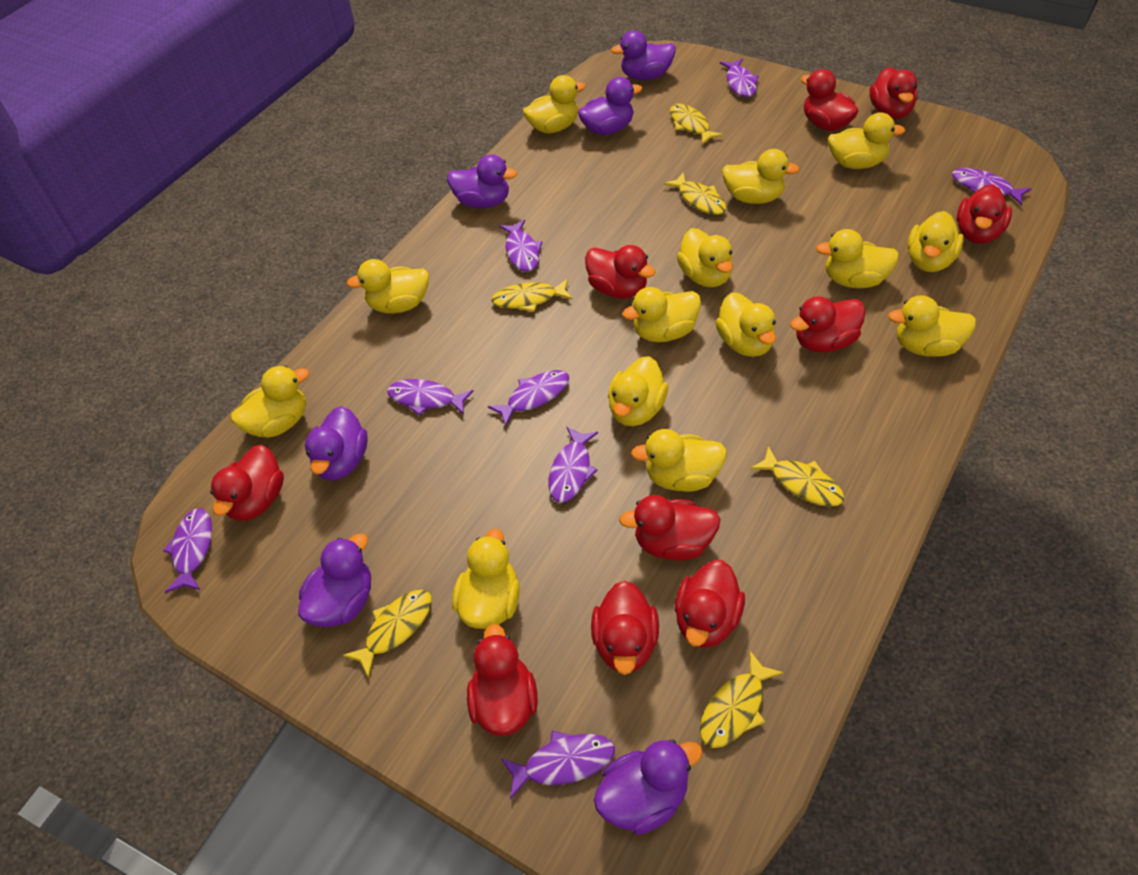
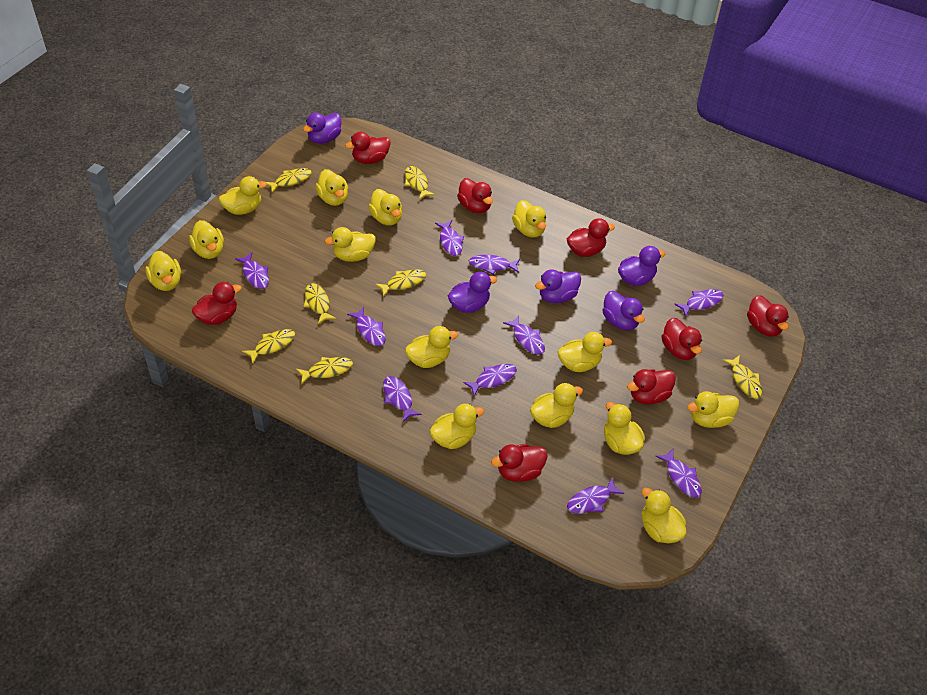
purple duck: [298,533,371,627] [305,406,368,481] [447,154,517,208] [578,77,642,135] [594,739,703,835] [611,30,675,80] = 6 -> [303,113,342,144] [448,272,497,313] [535,270,581,303] [602,291,645,330] [618,246,665,286] = 5
purple fish: [163,508,212,593] [387,379,474,416] [488,370,569,427] [499,220,543,272] [501,731,615,799] [548,427,598,503] [720,59,759,97] [952,168,1032,205] = 8 -> [235,253,269,289] [347,307,386,346] [383,376,422,422] [435,220,464,256] [463,364,517,396] [469,255,520,275] [503,315,545,355] [567,478,624,514] [655,449,702,498] [674,289,723,317] = 10
red duck: [210,445,284,521] [467,624,538,736] [585,245,656,299] [591,580,659,675] [619,495,720,561] [675,560,745,648] [790,297,866,353] [801,69,859,131] [869,67,918,119] [957,184,1012,244] = 10 -> [192,282,242,325] [345,132,391,164] [457,178,493,213] [491,444,548,482] [567,218,615,257] [627,369,676,404] [661,318,702,360] [747,295,789,336] = 8
yellow fish: [343,589,432,678] [491,279,573,312] [663,173,726,215] [670,103,723,145] [700,651,784,748] [750,446,845,507] = 6 -> [242,329,295,363] [266,168,312,193] [296,357,353,385] [304,283,336,324] [375,269,426,297] [405,166,435,200] [723,355,762,399] = 7

